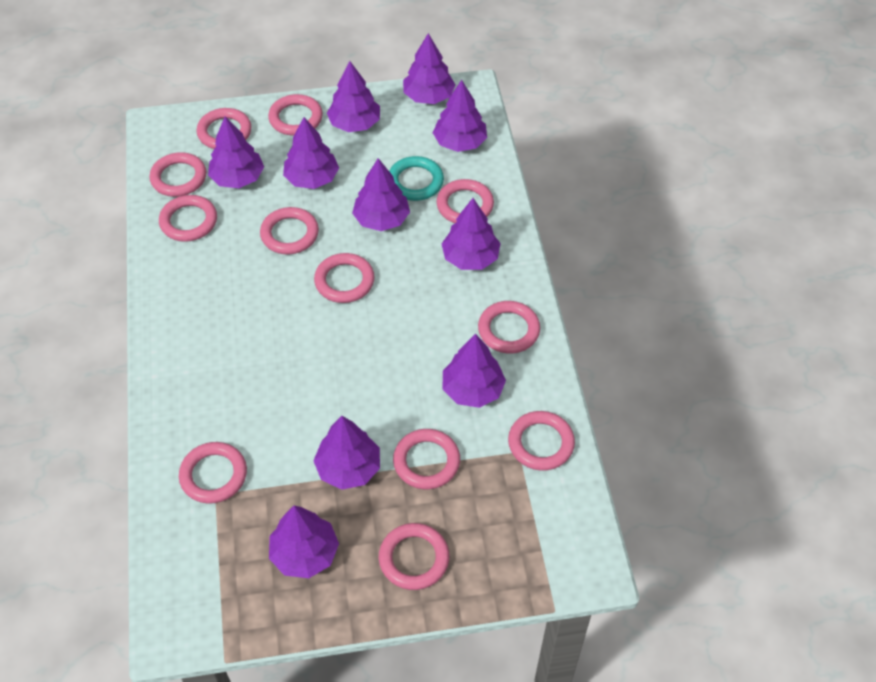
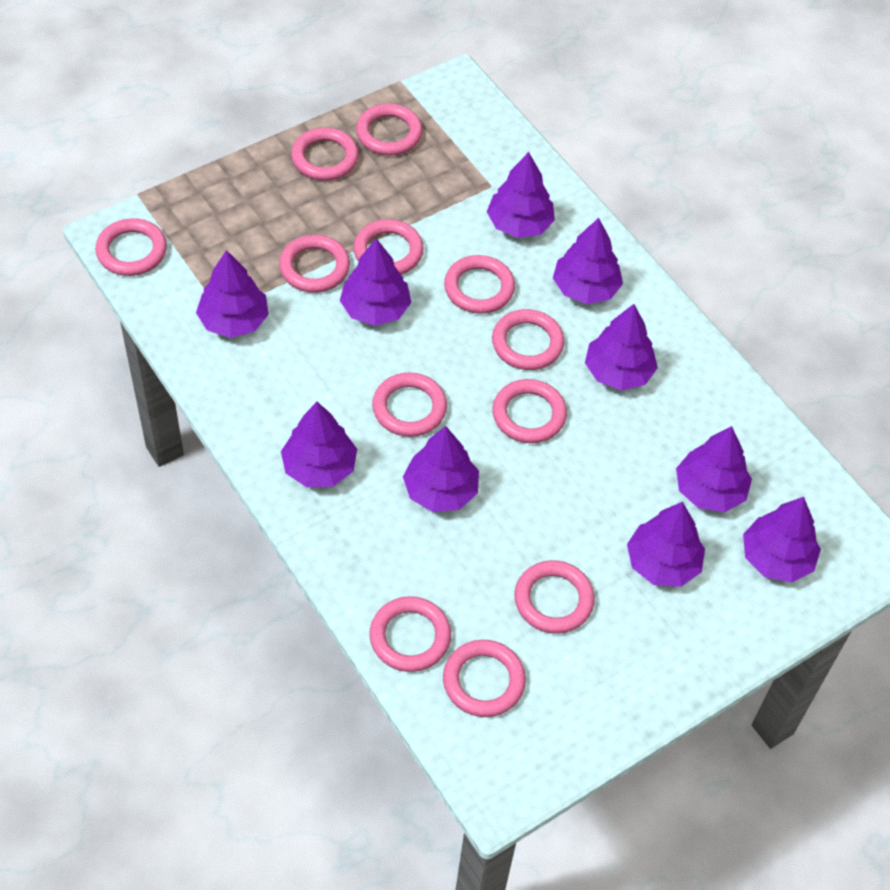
turquoise ring: [389,156,444,201] = 1 -> none = 0

